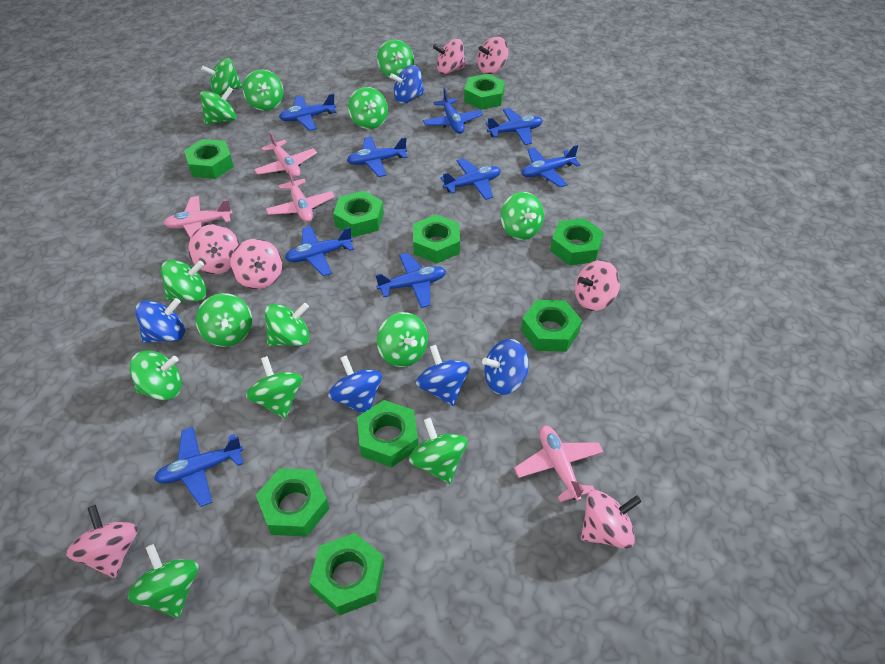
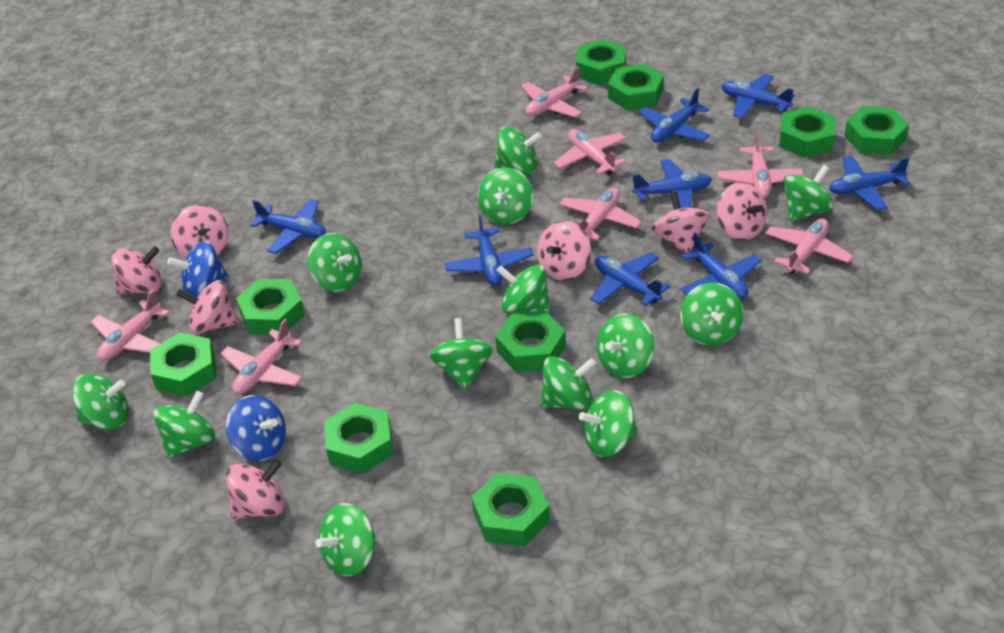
blue plane: [154,427,243,507] [279,93,336,131] [285,226,354,276] [347,137,408,177] [375,253,446,308] [423,88,483,134] [440,158,501,200] [486,108,543,145] [521,145,581,187] = 9 -> [250,199,326,254] [445,214,534,286] [590,252,670,306] [632,159,712,208] [639,88,710,142] [680,232,761,299] [722,74,795,118] [829,156,910,210] = 8
blue spinning top: [135,298,185,343] [328,355,382,414] [390,65,425,103] [416,345,470,406] [482,339,529,395] = 5 -> [168,241,229,297] [226,395,286,461] = 2
green spinning top: [128,544,198,618] [130,350,182,400] [161,260,207,302] [196,293,252,347] [200,87,236,125] [201,58,243,95] [243,69,284,111] [246,356,302,419] [265,303,310,346] [348,87,388,129] [377,40,414,78] [377,312,428,367] [409,418,467,484] [501,192,544,240] = 14 -> [72,373,129,430] [153,391,215,459] [307,233,361,292] [315,503,375,576] [429,318,493,390] [478,167,533,224] [494,126,542,174] [496,265,550,314] [540,356,596,410] [579,390,638,457] [596,313,654,378] [680,283,743,345] [783,165,834,221] = 13
pink plane: [164,196,233,239] [254,131,317,178] [266,169,335,222] [514,425,603,502] = 4 -> [91,290,170,361] [220,319,302,394] [521,66,588,117] [554,129,626,175] [559,187,641,241] [717,131,804,198] [765,218,853,274] = 7

